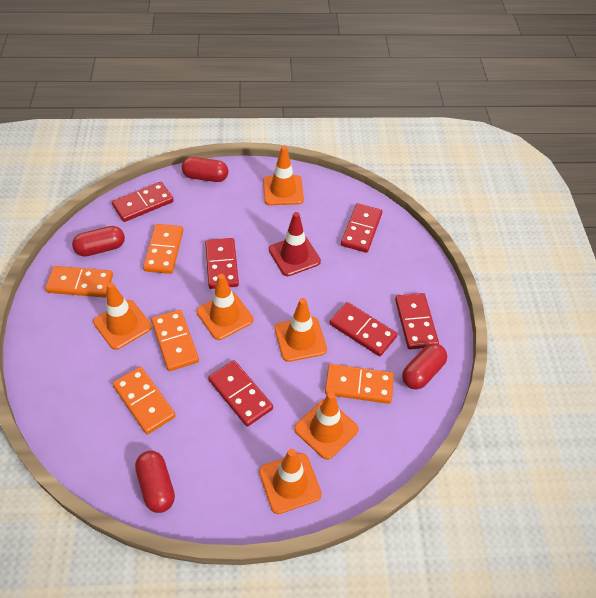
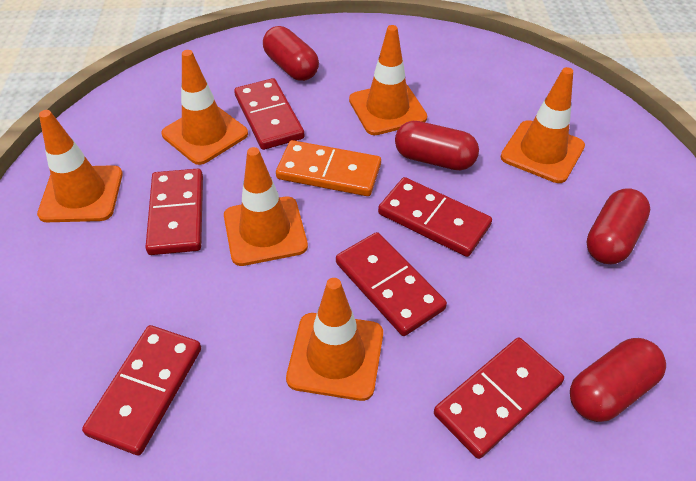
orange domino: [45,266,113,298] [113,367,176,434] [143,224,183,274] [151,310,199,371] [325,364,394,404] = 5 -> [276,140,381,196] = 1
red traffic cone: [269,212,321,276] = 1 -> none = 0

